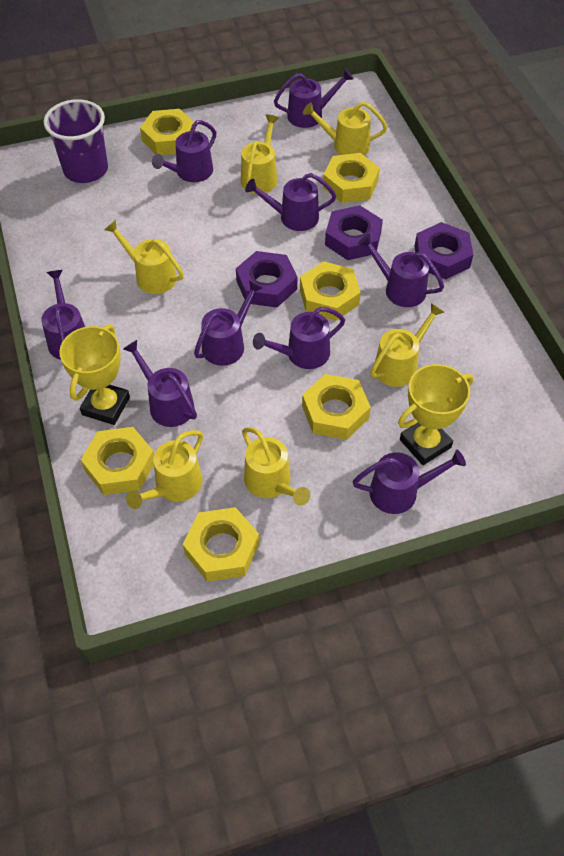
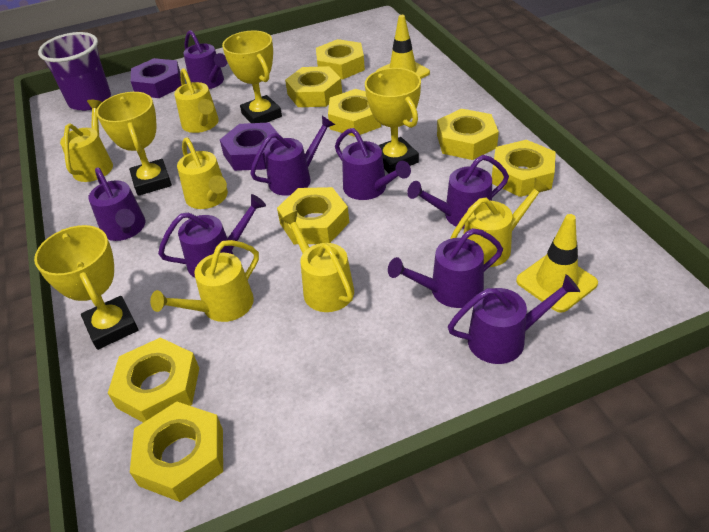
purple nut: [236,251,298,308] [325,205,383,260] [414,222,473,280] = 3 -> [131,58,182,98] [220,123,278,171] = 2
purple watering can: [41,270,85,360] [123,340,197,427] [152,120,216,182] [194,280,263,366] [245,173,336,231] [253,307,345,369] [274,68,354,128] [353,450,466,514] [358,234,444,307] = 9 -> [88,167,145,241] [158,194,266,278] [183,30,228,89] [250,116,335,196] [335,128,411,200] [388,228,503,308] [407,155,509,229] [448,274,580,364] = 8
yellow nut: [81,427,154,495] [140,109,196,155] [183,507,259,582] [300,261,361,321] [302,374,371,440] [323,153,380,203] = 6 -> [108,337,199,422] [130,402,223,502] [277,187,349,244] [285,66,342,107] [316,39,365,79] [328,89,381,137] [437,109,499,160] [492,140,556,197] = 8
yellow traffic cone: none = 0 -> [377,15,430,79] [516,214,598,313] = 2
yellow trophy: [59,324,130,425] [398,364,473,465] = 2 -> [34,225,138,350] [96,92,172,196] [222,30,282,123] [365,68,421,173] = 4

